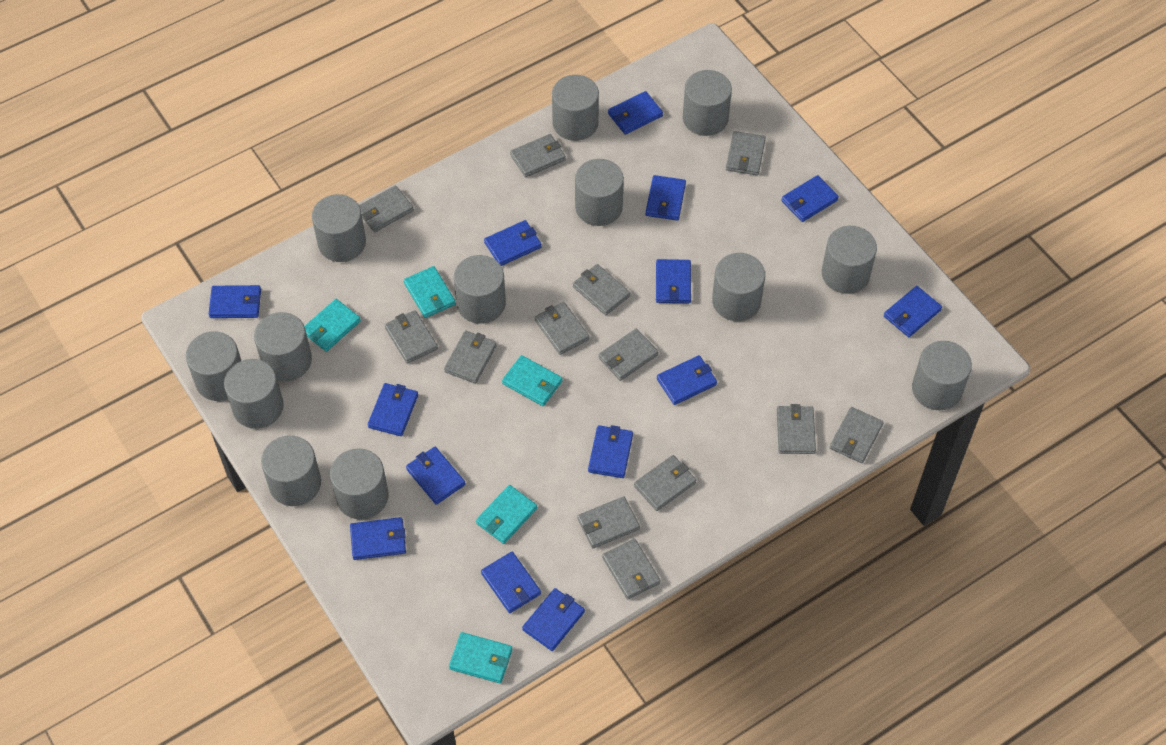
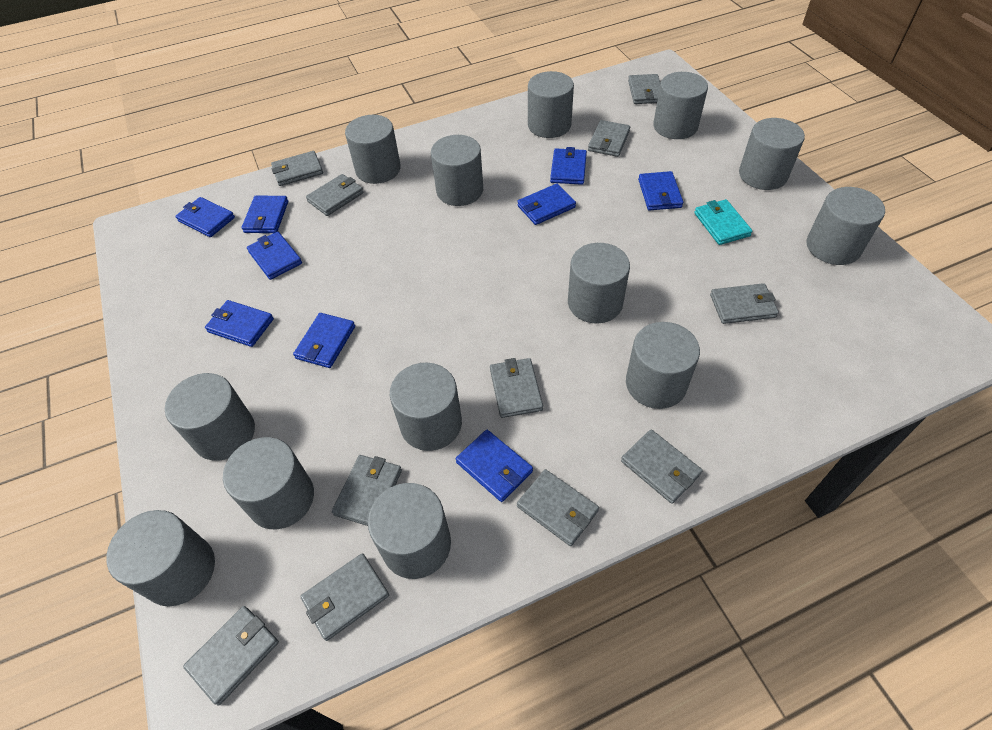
blue wallet: [209,285,261,318] [350,517,406,560] [368,383,418,436] [406,447,465,505] [481,552,541,613] [484,220,542,266] [522,588,585,651] [588,425,633,478] [608,91,663,135] [646,175,686,221] [656,259,691,303] [657,355,717,405] [782,175,839,222] [884,286,942,337] = 14 -> [175,197,235,237] [205,300,274,347] [242,196,288,233] [247,232,302,280] [293,313,355,368] [455,430,533,502] [517,184,576,225] [550,147,587,185] [638,171,683,211] = 9
grey wallet: [359,185,414,232] [385,310,438,364] [444,330,497,384] [510,134,566,177] [535,302,589,355] [573,264,630,315] [577,496,640,548] [599,329,658,381] [602,539,661,599] [634,455,696,511] [726,131,766,175] [777,404,816,454] [830,407,884,463] = 13 -> [183,606,279,706] [271,151,323,186] [300,553,389,641] [306,174,364,216] [332,455,402,526] [490,358,543,418] [517,469,599,546] [588,120,630,157] [621,429,702,504] [628,74,660,104] [710,283,779,324] = 11
turquoise wallet: [304,299,361,352] [404,266,456,318] [449,632,512,683] [476,485,537,544] [502,355,563,406] = 5 -> [694,199,752,245] = 1

